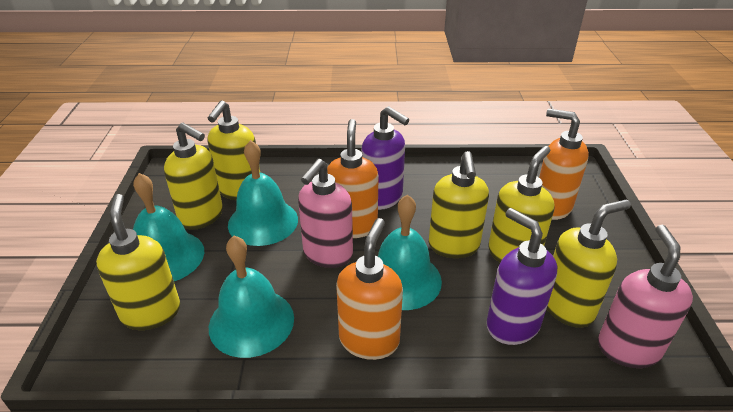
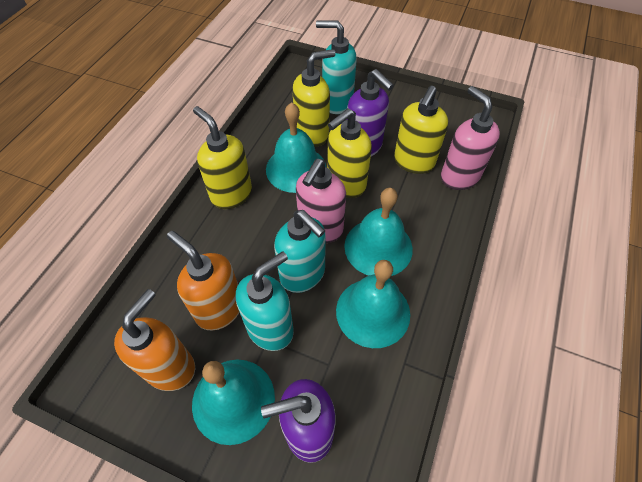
orange soap dispenser: [327,119,379,238] [336,218,403,360] [539,109,589,220] = 3 -> [114,289,195,391] [167,231,240,330] = 2
turquoise soap dispenser: none = 0 -> [236,251,294,351] [274,210,326,293] [316,21,357,114] = 3
yellow soap dispenser: [96,194,180,330] [164,123,223,230] [208,101,260,200] [429,151,489,258] [488,146,554,262] [547,200,631,328] = 6 -> [193,106,252,209] [292,49,336,147] [327,108,372,198] [394,86,448,174] = 4

